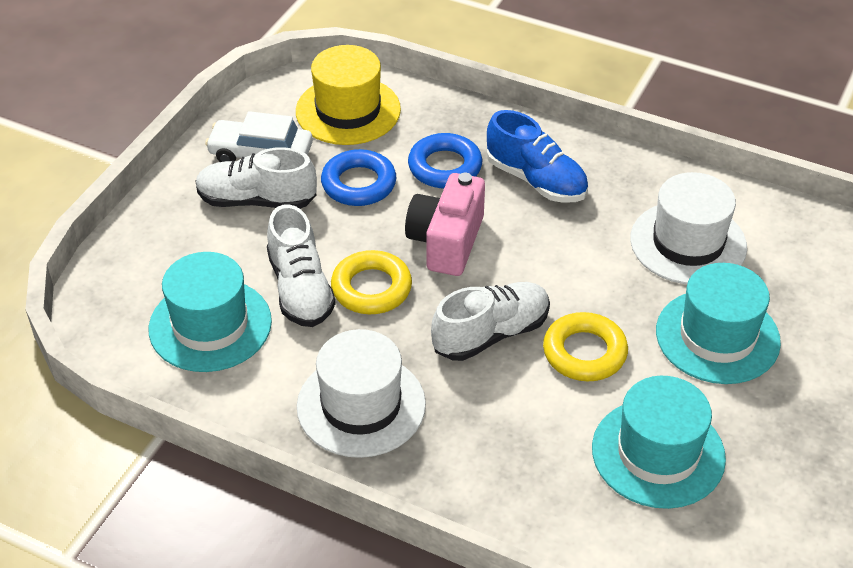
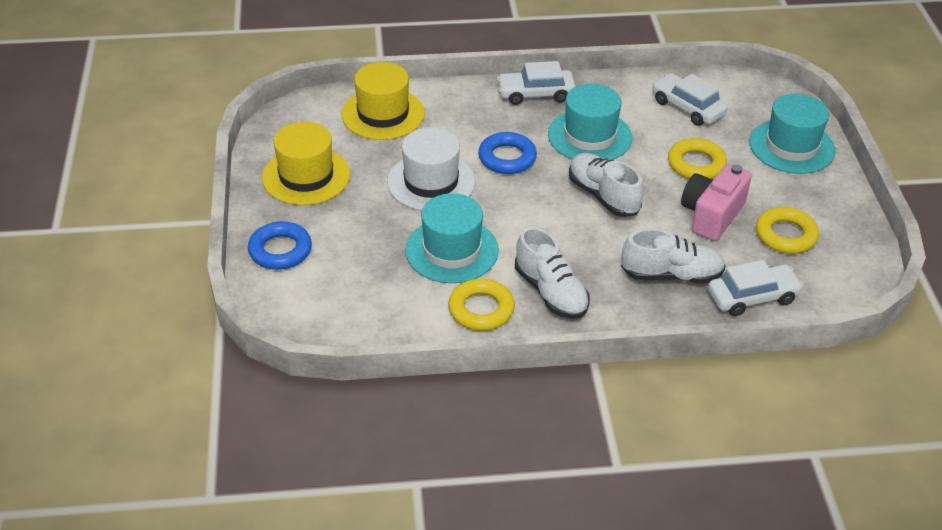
blue shoe: [487,110,588,203] = 1 -> none = 0
white car: [205,111,313,162] = 1 -> [497,61,576,105] [652,73,728,126] [708,260,804,316] = 3
white hat: [297,329,426,458] [630,172,747,284] = 2 -> [387,127,475,211] = 1
yellow hat: [296,45,401,145] = 1 -> [262,122,350,205] [342,62,425,140] = 2
yellow ring: [331,250,412,314] [543,312,628,381] = 2 -> [448,279,515,331] [668,138,727,179] [756,207,819,254] = 3

